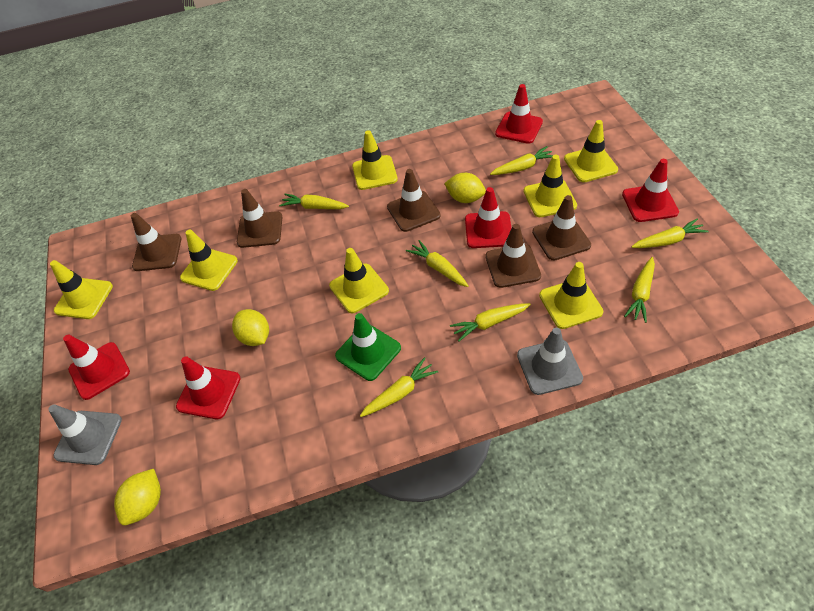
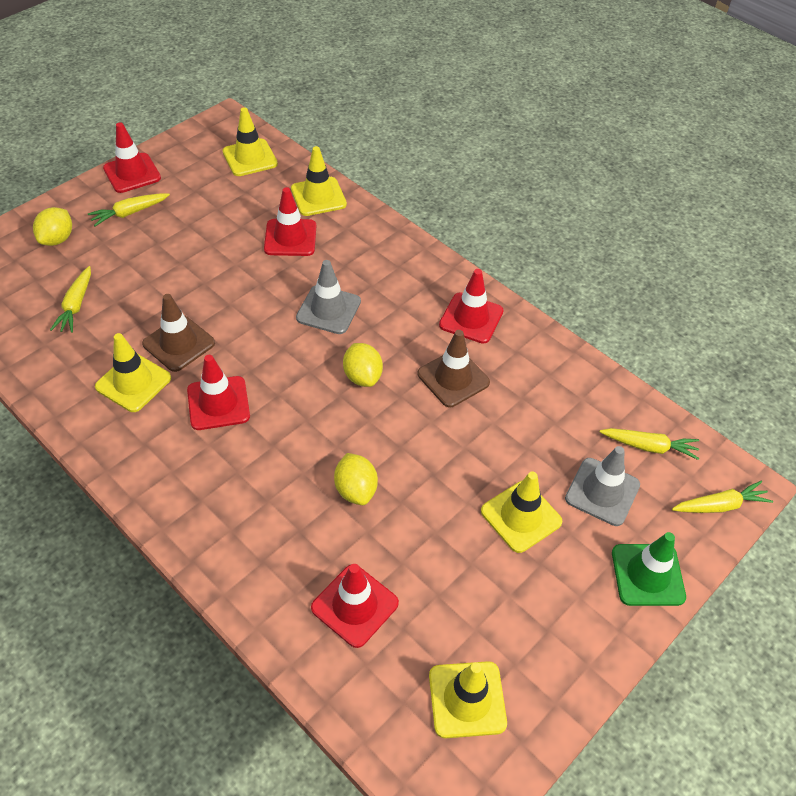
brown traffic cone: [131,213,182,271] [237,189,282,248] [387,169,441,232] [486,224,541,288] [532,195,591,260] = 5 -> [142,294,215,372] [417,330,490,407] = 2
yellow carrot: [279,194,349,209] [360,357,438,417] [406,240,469,287] [450,303,531,342] [490,146,553,175] [624,257,655,323] [631,218,709,248] = 7 -> [50,266,91,333] [88,193,170,226] [600,428,699,460] [672,481,773,513] = 4
yellow traffic cone: [50,260,113,319] [180,229,238,291] [329,248,389,313] [352,130,398,190] [524,155,577,217] [539,262,603,329] [564,120,618,182] = 7 -> [95,333,171,412] [223,107,278,176] [291,146,347,216] [429,661,507,738] [481,471,563,553] = 5

